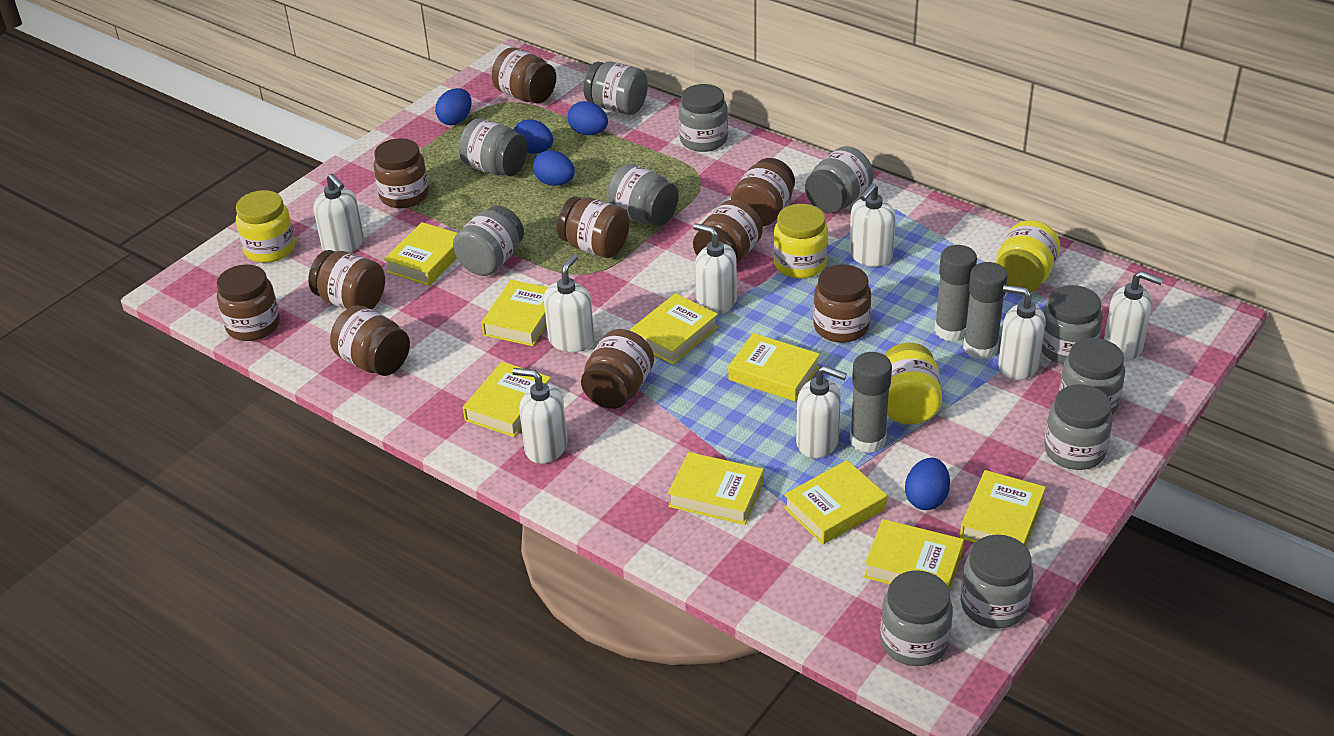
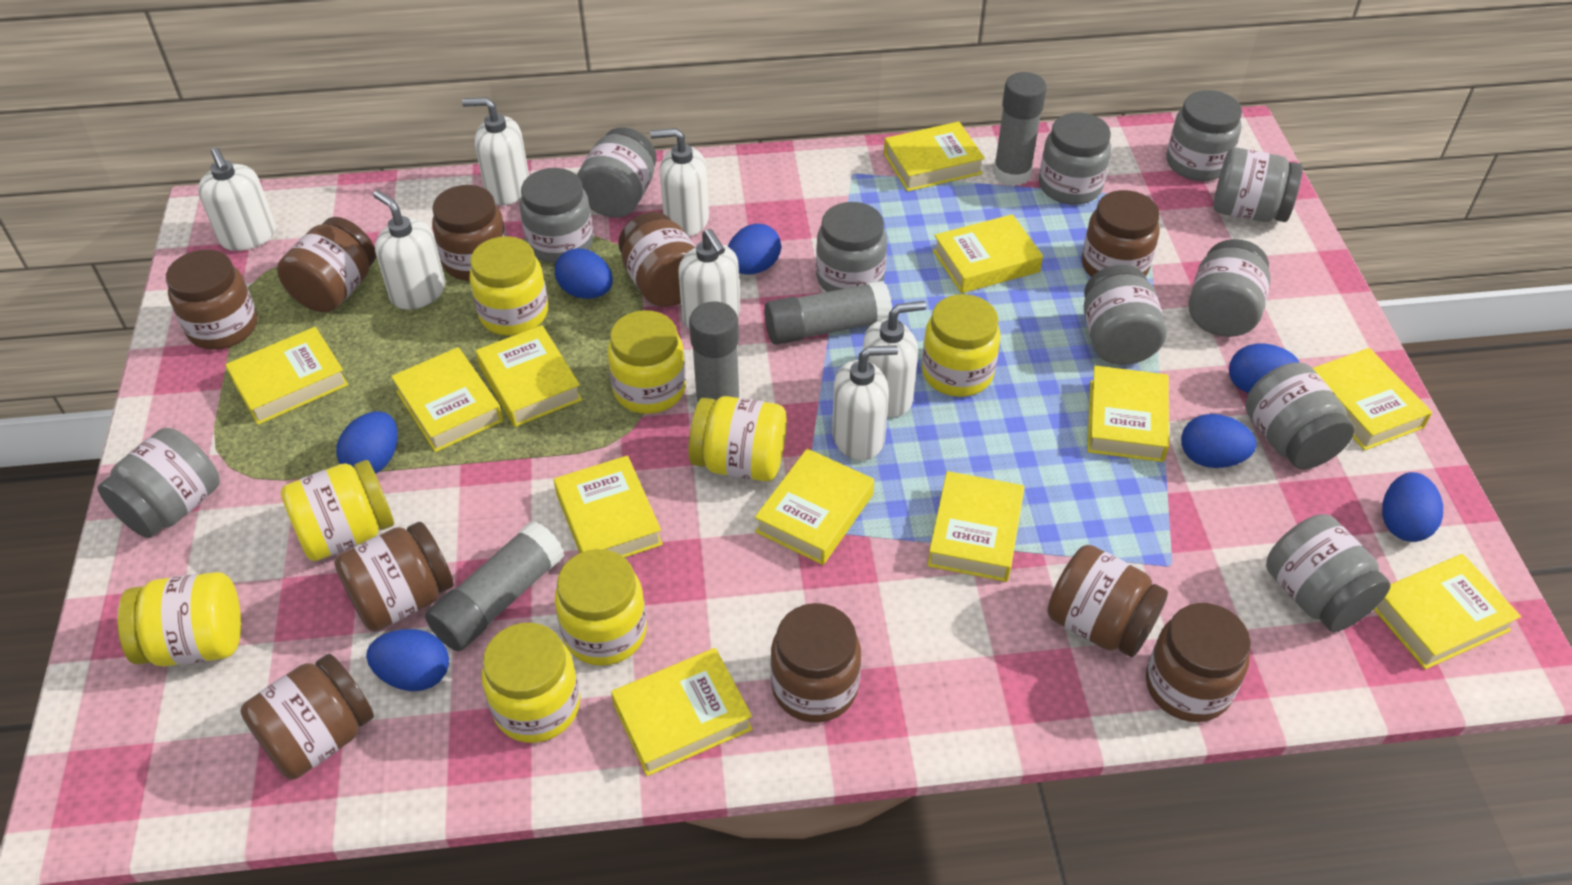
blue egg: [435,88,472,125] [514,119,553,154] [533,150,575,186] [568,101,608,135] [905,458,950,510] = 5 -> [336,411,398,474] [366,629,449,691] [555,248,613,299] [728,223,781,275] [1181,414,1256,468] [1229,343,1300,393] [1382,472,1443,542] = 7
grey glue stick: [850,352,892,453] [934,245,977,342] [963,262,1008,360] = 3 -> [425,521,564,651] [689,302,740,406] [764,281,892,345] [993,72,1047,186] = 4
white soap dispenser: [313,173,364,253] [512,368,568,464] [544,254,594,352] [693,223,737,316] [796,366,847,458] [849,183,896,267] [998,285,1046,380] [1104,271,1163,361] = 8 -> [198,147,276,251] [373,190,445,310] [462,97,529,205] [650,128,709,237] [678,229,740,329] [832,345,898,460] [863,301,926,418] = 7
yellow book: [384,222,457,286] [463,362,551,437] [481,280,548,346] [630,293,718,365] [668,452,764,525] [728,333,820,402] [784,460,887,544] [864,519,964,591] [960,470,1046,546] = 9 -> [225,327,348,425] [391,347,503,452] [476,325,582,427] [554,455,663,558] [611,648,753,776] [755,449,874,565] [884,121,985,192] [927,471,1024,582] [933,214,1043,293] [1087,366,1169,462] [1313,348,1432,450] [1374,554,1521,669] = 12
yellow jar: [236,190,295,263] [773,204,828,279] [885,343,942,424] [996,220,1060,293] = 4 -> [117,572,241,667] [281,460,394,561] [469,236,548,336] [481,622,580,743] [555,549,647,666] [607,310,686,414] [688,396,786,481] [922,294,1001,397] = 8

